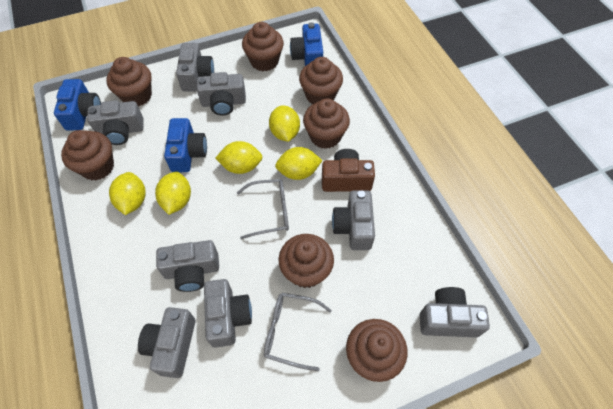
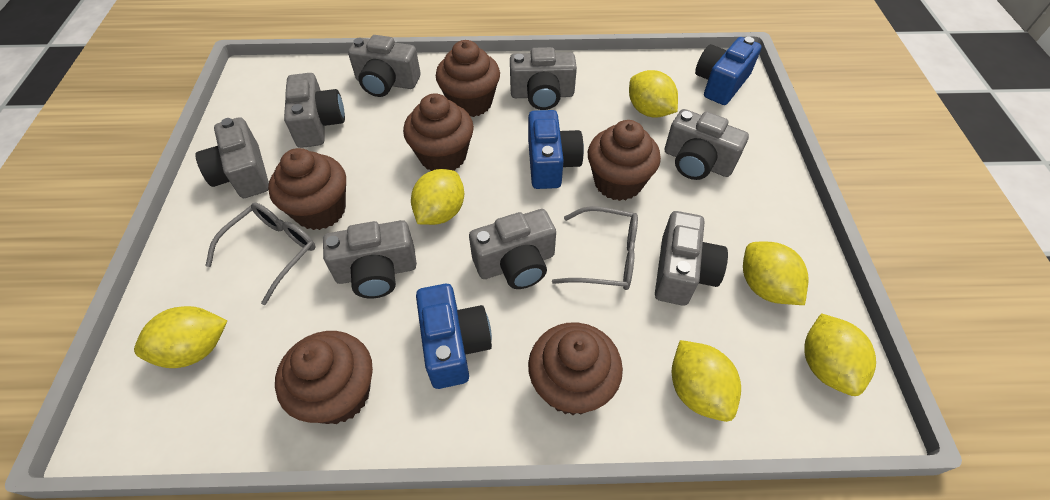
brown camera: [322,149,375,192] = 1 -> none = 0
brown cupcake: [61,130,114,180] [106,57,152,107] [242,22,284,71] [279,234,334,288] [299,57,343,105] [303,98,350,149] [346,319,408,382] = 7 -> [268,148,346,230] [275,331,373,424] [403,93,474,171] [436,40,500,117] [528,322,623,415] [588,120,661,201] = 6
yellow lemon: [109,172,145,215] [155,172,191,215] [215,141,263,174] [269,105,300,142] [275,147,323,180] = 5 -> [134,306,227,368] [411,169,464,225] [629,70,678,118] [671,340,741,422] [743,242,809,305] [804,313,876,396] = 6

